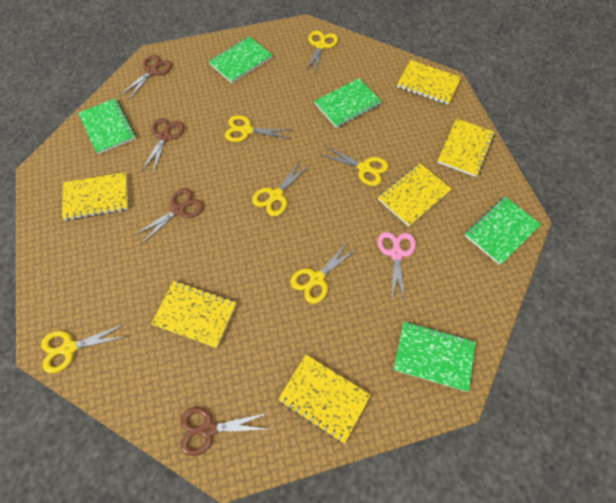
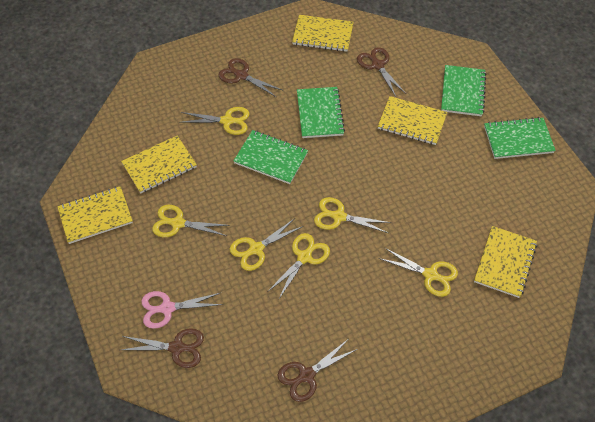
green notebook: [78,98,136,155] [209,36,272,83] [314,78,382,128] [394,322,476,392] [465,197,541,265] = 5 -> [234,130,308,184] [297,87,345,138] [441,65,486,116] [484,117,556,159] = 4
yellow notebook: [62,172,128,221] [151,281,237,348] [278,355,371,444] [378,163,452,227] [397,60,461,105] [437,118,495,177] = 6 -> [57,186,133,244] [121,135,197,194] [292,15,354,52] [378,96,447,145] [474,226,537,298] = 5

